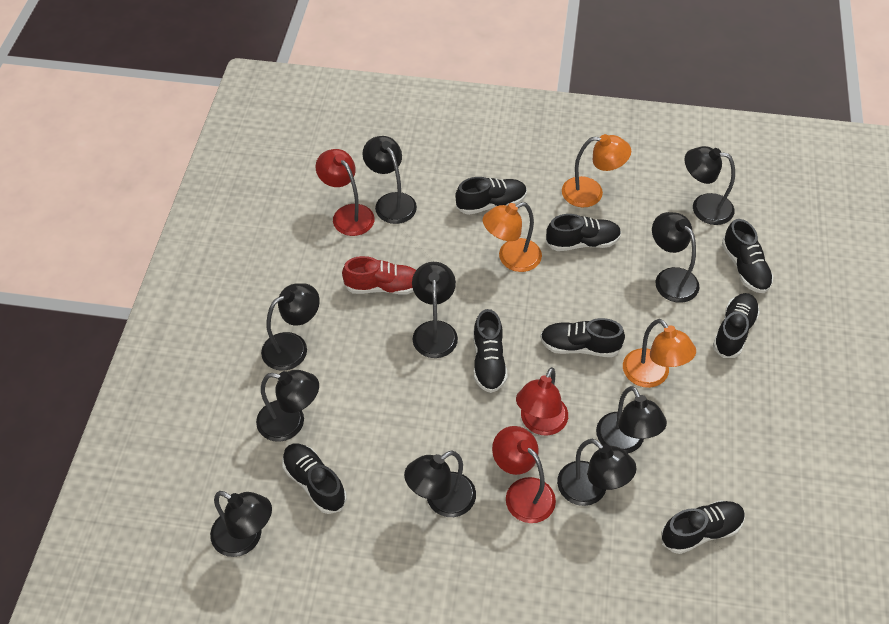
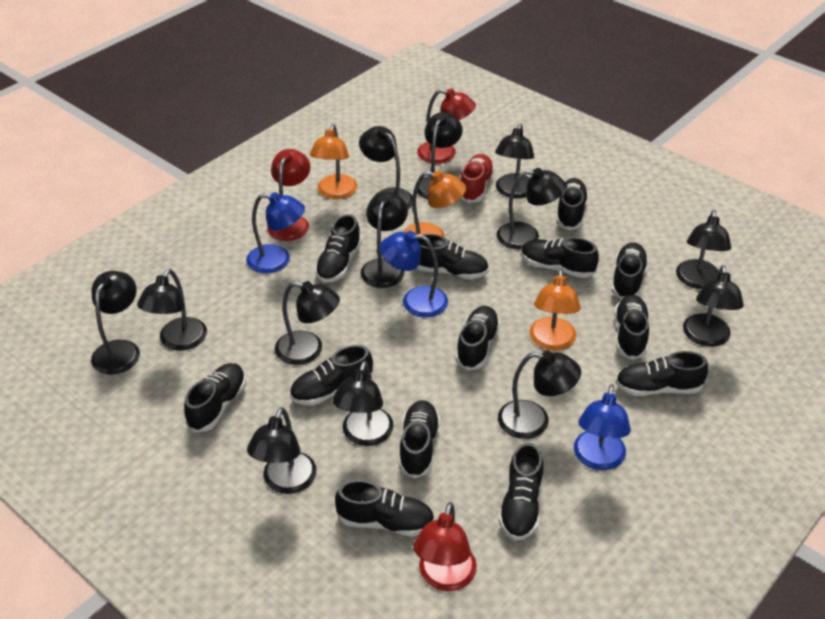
black lamp: [210,491,272,557] [256,370,319,442] [261,283,320,371] [363,136,417,224] [404,451,476,517] [412,262,458,358] [557,439,637,506] [596,386,667,453] [652,212,700,303] [684,146,735,225] = 10 -> [91,271,140,374] [137,269,207,351] [247,407,317,494] [275,281,340,365] [332,361,394,446] [359,126,413,209] [360,192,408,288] [417,112,463,199] [495,123,534,198] [496,168,566,249] [498,351,581,439] [676,210,731,289] [683,265,744,347] = 13
black shoe: [282,444,347,514] [455,177,527,215] [473,309,508,393] [540,318,625,357] [546,214,621,251] [661,500,745,554] [713,293,760,358] [722,219,773,293] = 8 -> [184,363,246,432] [290,345,373,406] [315,214,362,282] [335,480,434,537] [399,400,440,478] [416,234,489,279] [456,306,500,370] [499,443,543,540] [521,237,599,278] [556,178,588,230] [611,242,648,299] [614,295,649,360] [615,351,708,396] = 13
blue lamp: none = 0 -> [246,192,305,273] [380,231,448,317] [574,384,631,470] = 3

